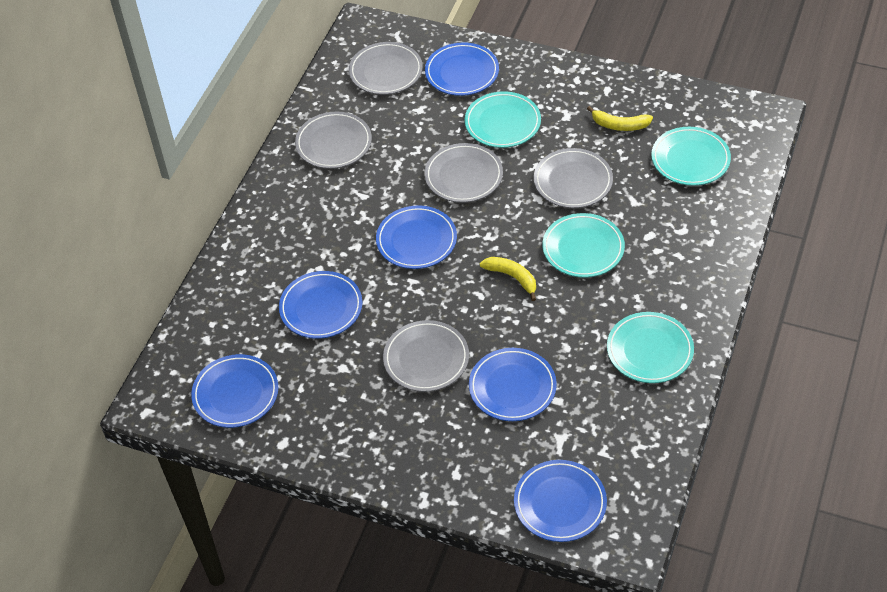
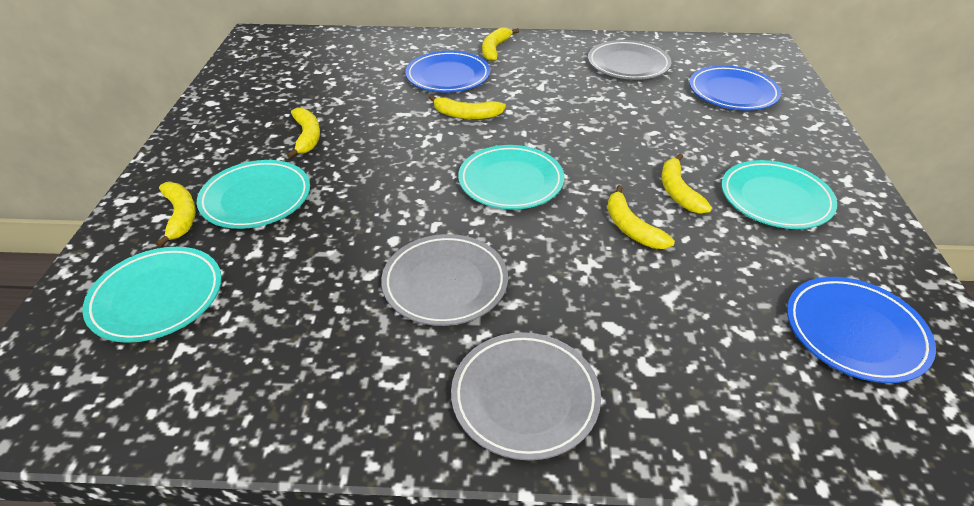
blue plate: [191,354,278,428] [279,271,362,339] [376,205,457,269] [425,42,499,96] [469,348,557,421] [514,460,607,542] = 6 -> [405,51,490,92] [689,65,781,110] [787,277,936,383] = 3
grey plate: [295,111,372,169] [349,42,423,95] [383,320,469,392] [424,143,503,203] [534,148,613,208] = 5 -> [381,234,508,326] [451,332,601,460] [588,40,672,80] = 3
yellow banana: [480,257,536,301] [587,106,653,131] = 2 -> [156,182,196,248] [287,108,320,159] [429,94,506,120] [482,27,519,61] [608,185,675,249] [662,154,712,214] = 6

